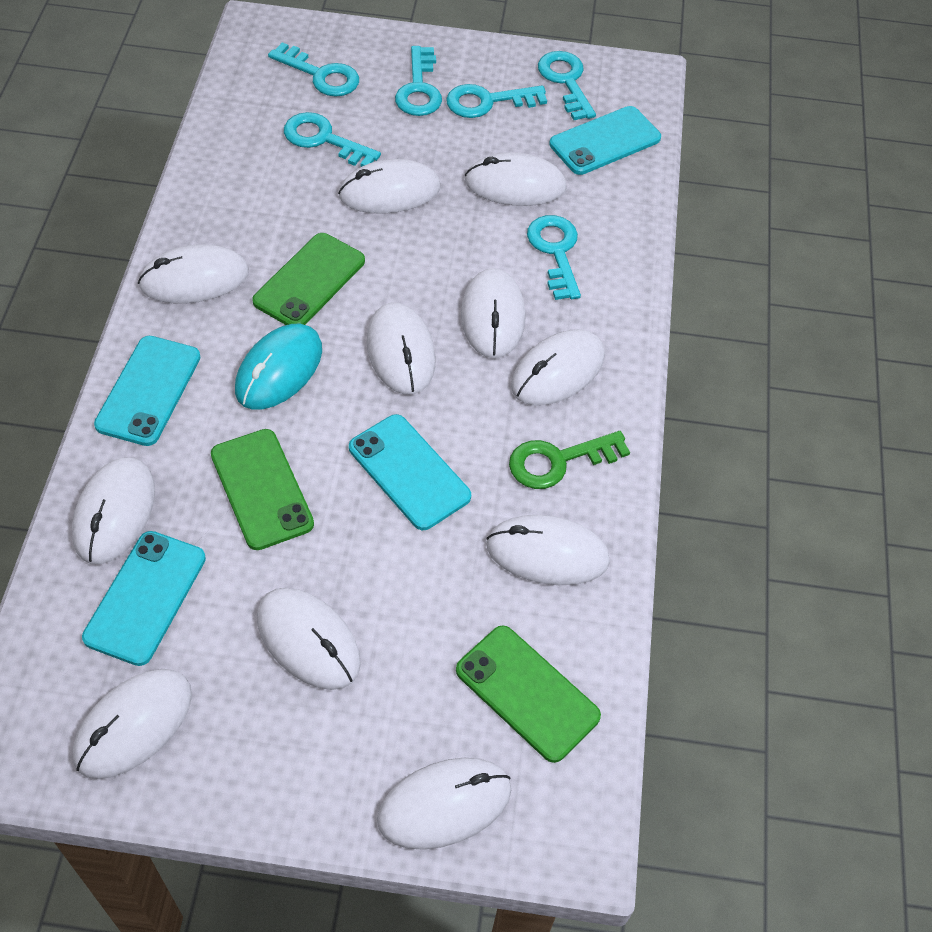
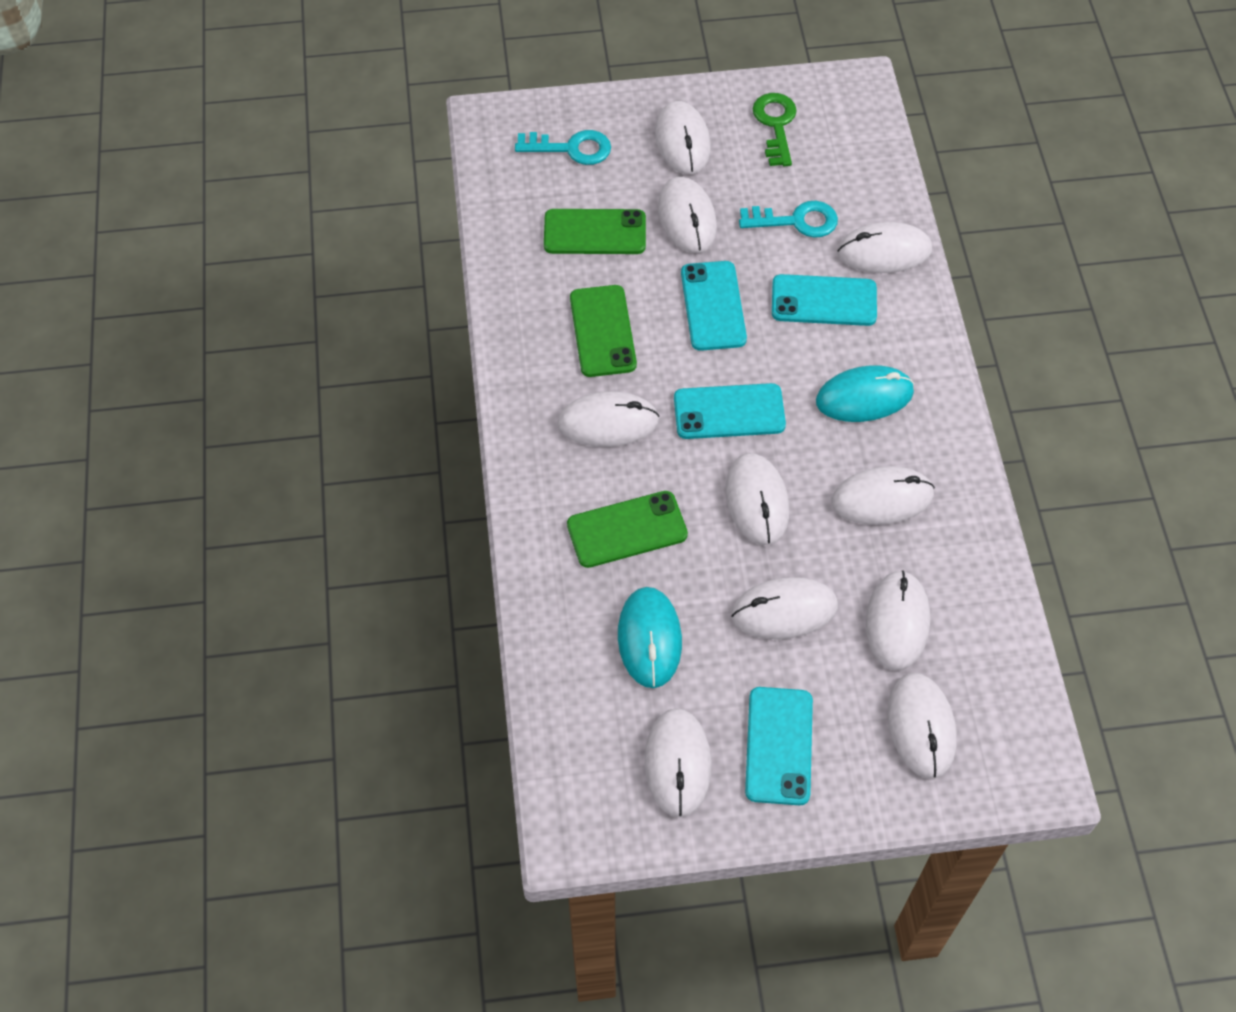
turquoise key: [268,42,359,97] [284,112,381,167] [395,46,442,116] [446,84,547,118] [527,215,581,300] [538,51,596,120] = 6 -> [515,130,611,165] [739,201,838,238] = 2
turquoise mouse: [235,324,322,410] = 1 -> [618,587,682,688] [816,365,914,422] = 2
white mouse: [72,457,155,564] [73,669,192,779] [138,244,249,304] [257,588,361,690] [338,159,440,214] [367,303,435,395] [377,758,511,850] [461,268,526,358] [465,152,567,206] [486,515,610,585] [511,329,605,406] = 11 -> [557,392,659,447] [645,708,712,817] [655,101,711,174] [658,177,717,253] [725,453,789,545] [731,577,838,639] [832,466,935,525] [837,222,932,273] [866,570,930,671] [887,673,957,779] = 10

